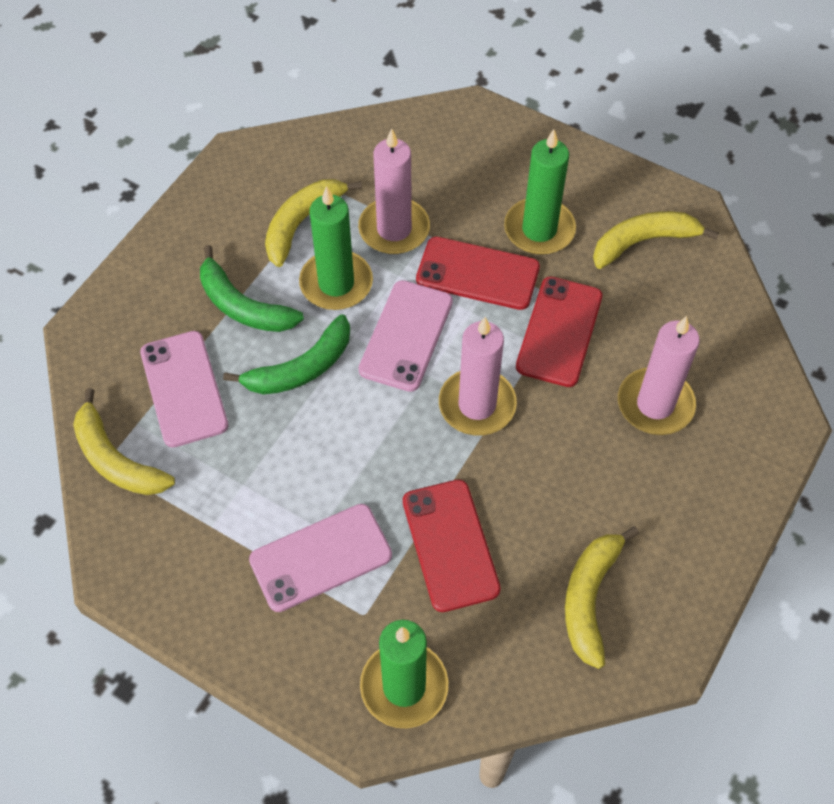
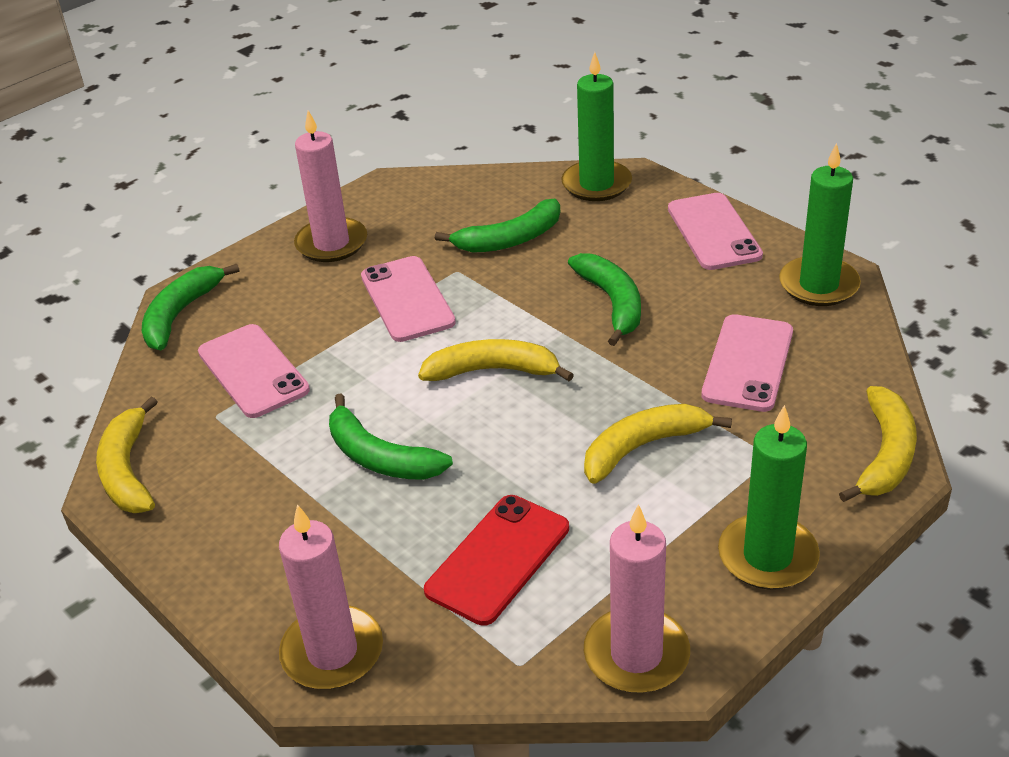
green banana: [200,245,304,332] [223,314,350,395] = 2 -> [142,264,240,350] [329,393,453,480] [435,199,560,253] [568,253,641,346] = 4
pink phone: [140,331,228,448] [249,504,392,612] [359,280,453,392] = 3 -> [198,324,310,418] [361,256,456,342] [668,193,763,270] [701,314,793,412] = 4
red phone: [403,480,501,612] [416,237,540,310] [516,277,602,387] = 3 -> [424,495,569,626] = 1

